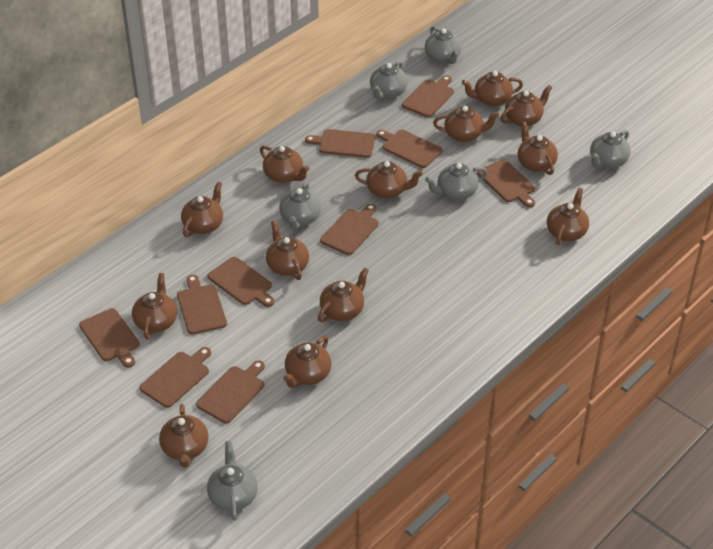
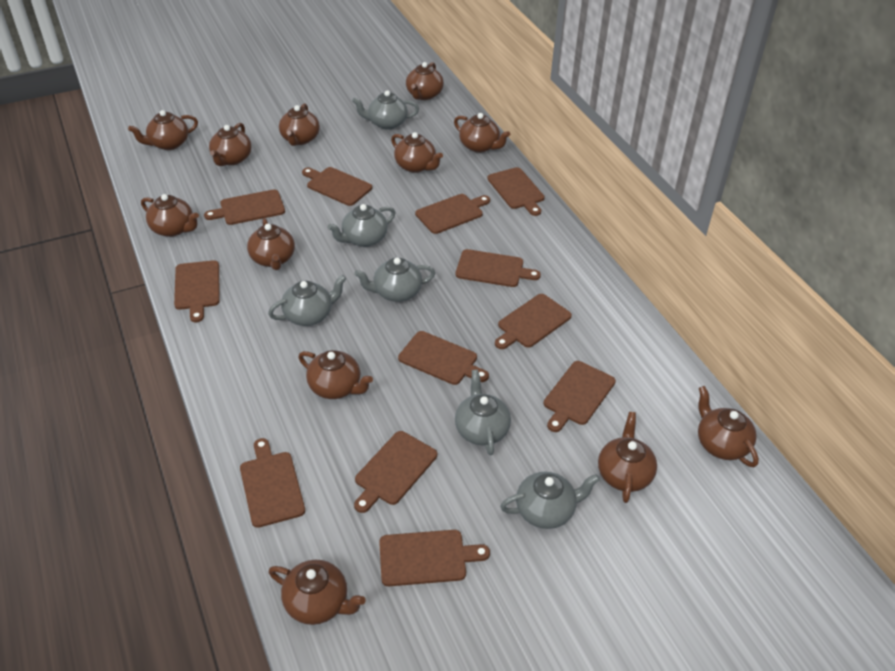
brown cutting board: [79,308,140,368] [139,347,211,408] [177,275,227,335] [196,360,265,424] [207,257,275,307] [305,129,376,158] [320,204,379,255] [376,130,443,168] [402,75,454,117] [477,159,535,207] = 10 -> [174,260,220,322] [204,189,285,225] [240,438,305,528] [302,167,372,206] [354,431,437,513] [379,530,490,586] [398,331,489,385] [415,194,490,234] [456,249,541,287] [487,167,545,216] [495,294,572,349] [544,361,616,432] = 12
brown teapot: [132,273,177,339] [159,404,209,468] [181,182,223,237] [260,145,309,183] [266,221,309,280] [284,336,331,388] [318,268,369,322] [355,161,423,198] [433,106,500,142] [462,71,523,107] [500,85,552,127] [517,122,558,175] [547,188,589,245] = 13 -> [128,110,198,150] [141,194,199,237] [209,123,252,166] [247,218,295,270] [268,560,366,625] [279,103,320,146] [298,350,373,399] [391,132,443,173] [406,62,444,100] [454,113,510,153] [598,412,657,503] [698,386,759,467] = 12

